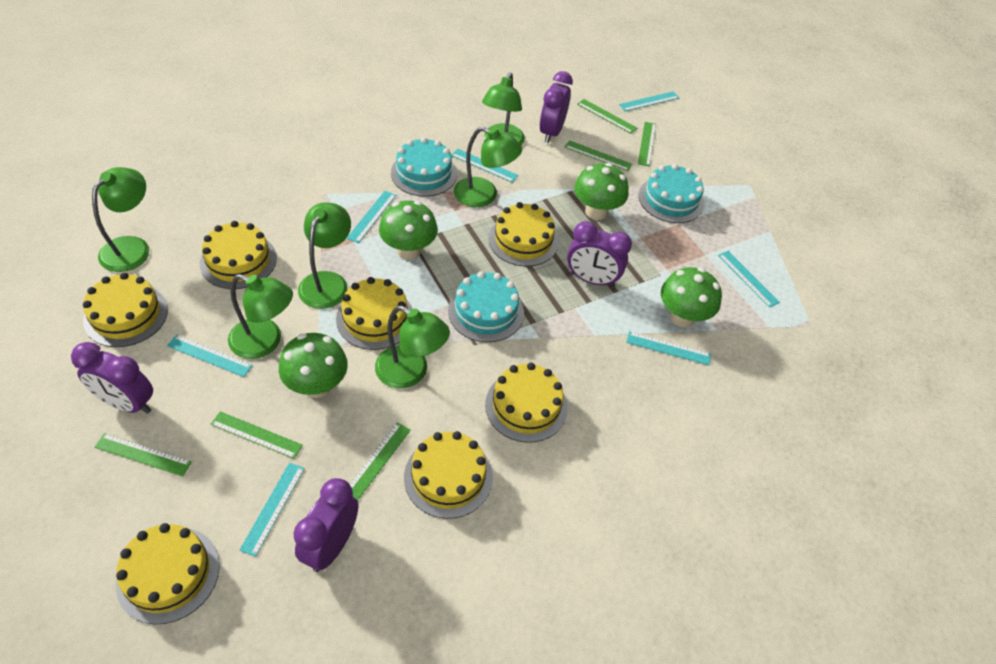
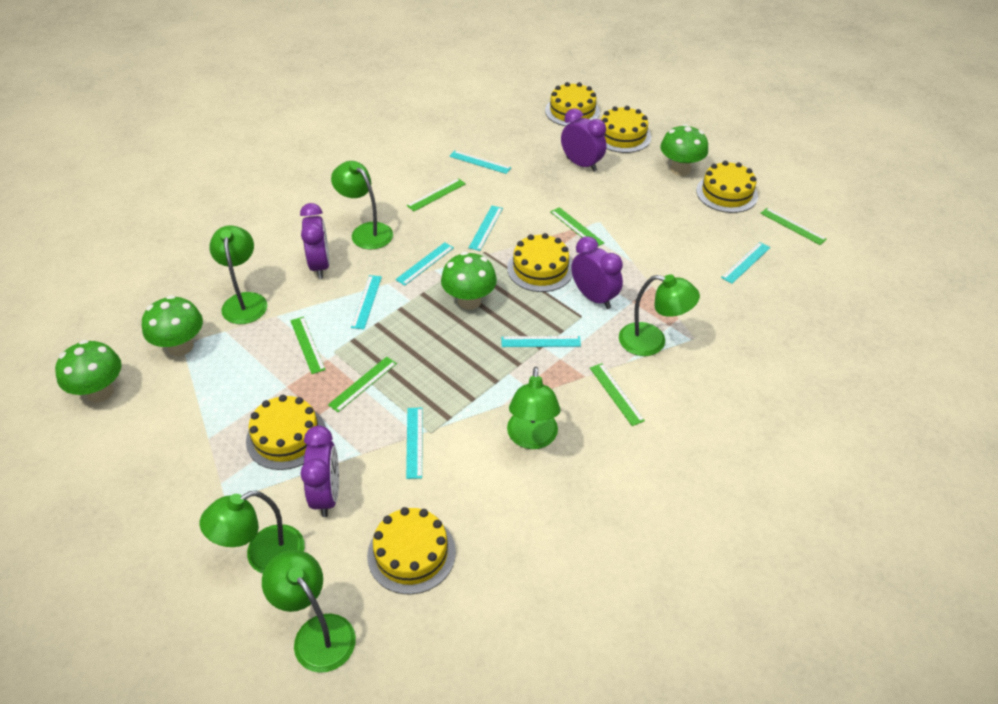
turquoise cake: [391,137,457,197] [448,271,524,342] [639,164,704,223] = 3 -> none = 0
yellow cake: [83,272,168,347] [116,523,220,625] [200,221,277,289] [336,277,413,350] [404,431,493,519] [485,362,568,443] [489,202,559,267] = 7 -> [246,395,326,470] [367,507,456,595] [507,233,573,292] [545,82,600,126] [601,106,651,153] [696,161,758,213] = 6

